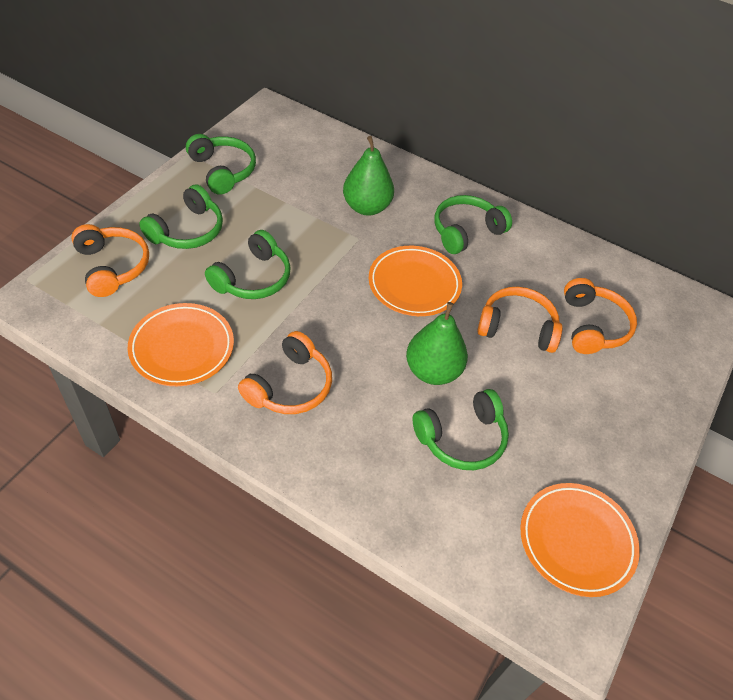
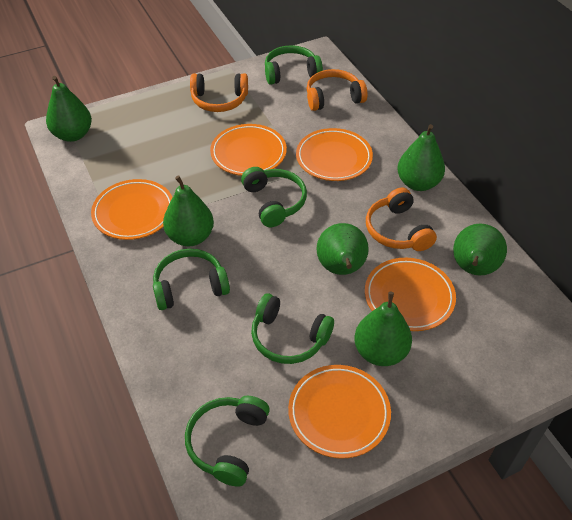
green pear: [343,136,394,216] [406,302,468,385] = 2 -> [46,76,92,142] [163,176,214,246] [317,223,369,275] [354,292,412,366] [397,124,445,191] [453,224,507,276] = 6
orange headphones: [71,224,149,297] [238,331,332,414] [478,287,563,353] [564,278,637,354] = 4 -> [190,73,248,112] [307,69,368,111] [366,188,437,251] = 3
orange plate: [128,303,234,386] [369,246,462,316] [520,483,640,597] = 3 -> [91,179,173,240] [210,124,287,176] [288,365,391,459] [296,128,373,181] [365,258,456,331] = 5

